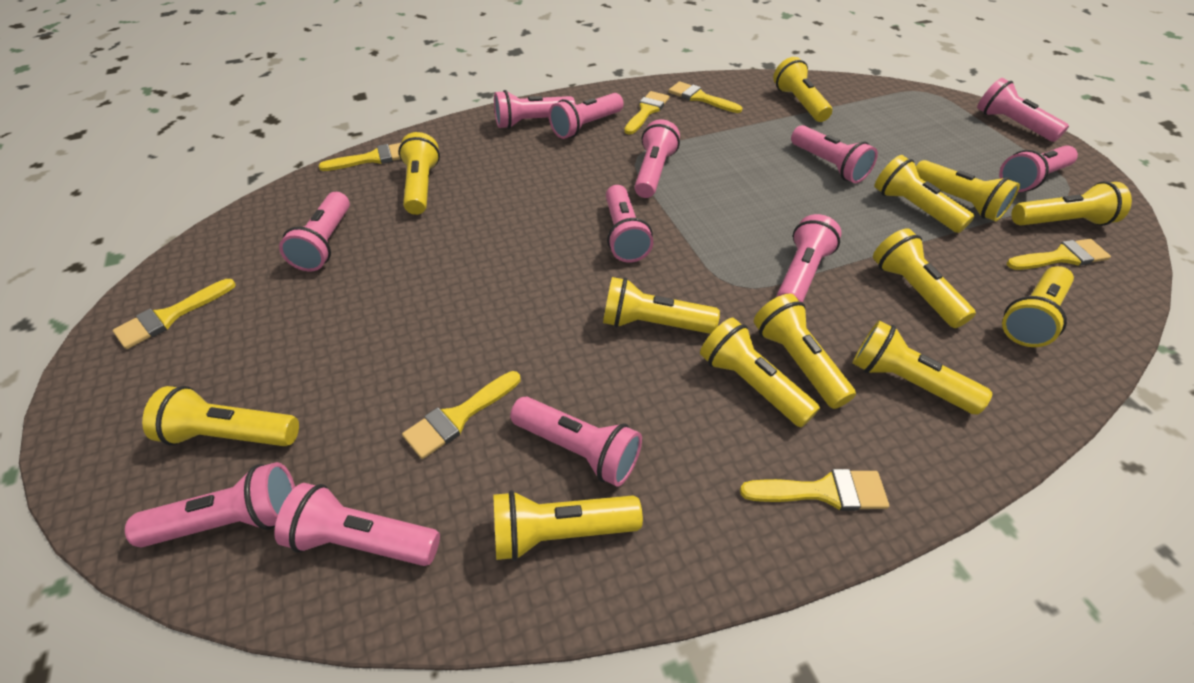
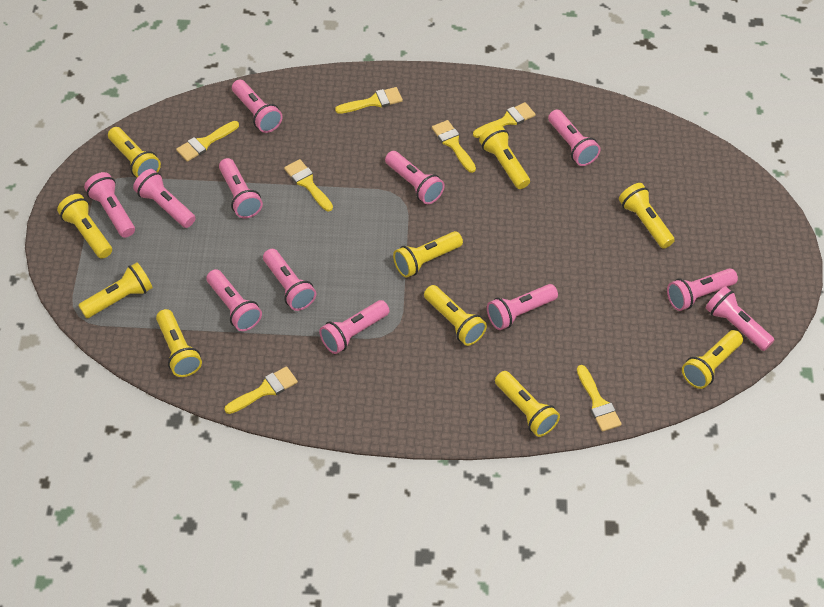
yellow flashlight: [142,386,299,446] [398,132,440,215] [493,490,643,561] [603,277,720,334] [700,318,820,428] [754,294,856,409] [773,57,832,122] [852,320,992,414] [873,228,976,328] [874,155,975,233] [916,160,1020,221] [1002,266,1074,347] [1011,181,1132,226] = 13 -> [57,194,112,259] [78,263,153,318] [108,127,161,178] [156,309,202,377] [393,231,463,278] [424,285,487,346] [479,125,530,189] [495,371,560,437] [619,183,675,249] [682,330,743,389] = 10

